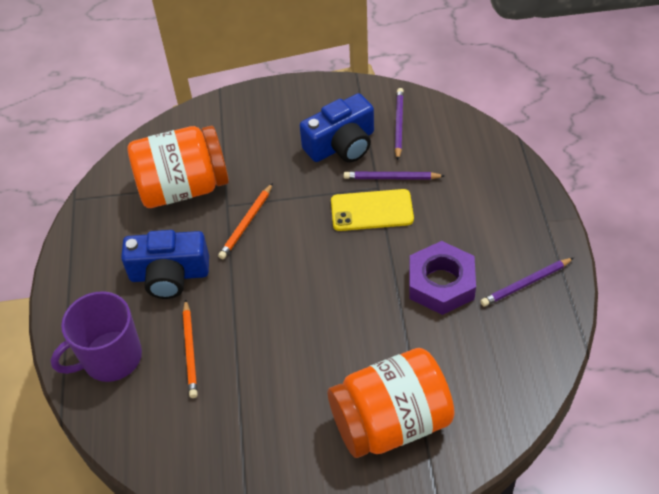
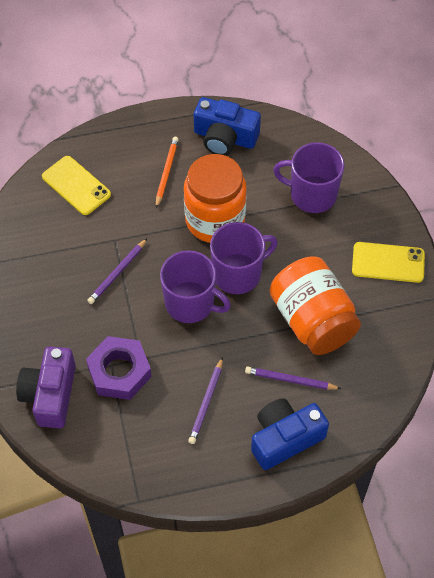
orange pencil: [183,299,198,398] [218,183,273,259] = 2 -> [156,137,179,208] = 1
purple camera: none = 0 -> [16,346,76,428] = 1
purple mug: [51,291,142,382] = 1 -> [160,250,231,323] [210,222,278,294] [273,142,345,213] = 3
yellow phone: [331,189,414,231] = 1 -> [42,156,111,215] [352,242,425,283] = 2

